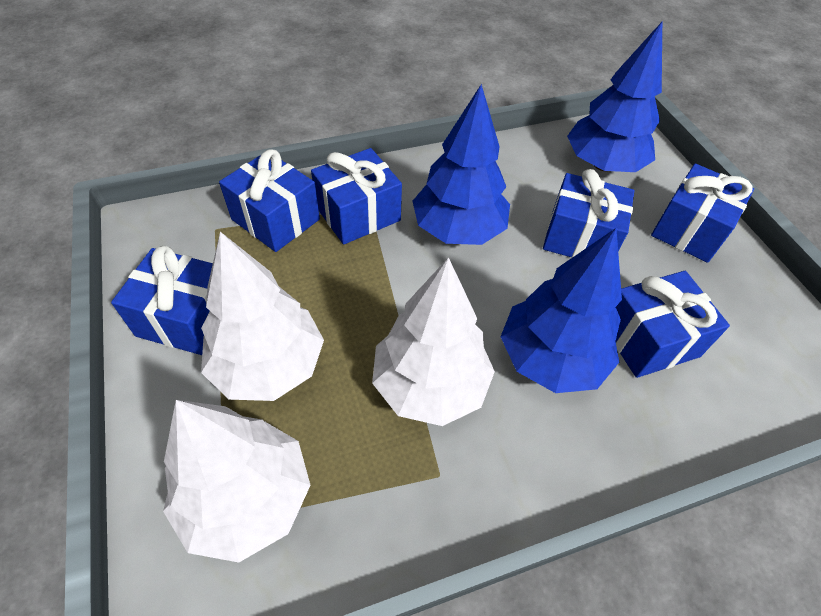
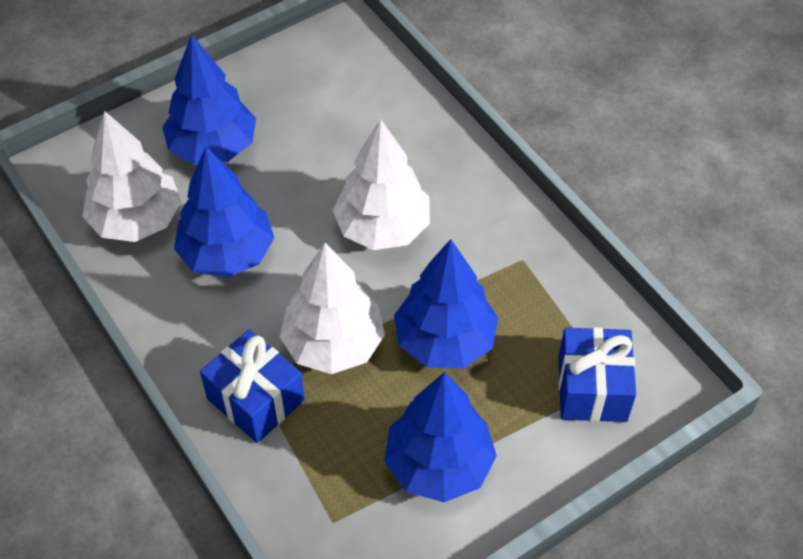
blue gift: [111,245,213,355] [219,150,320,252] [311,148,402,245] [543,169,635,258] [616,271,730,378] [651,164,754,263] = 6 -> [200,329,305,443] [558,327,636,422] = 2
blue tree: [412,84,510,245] [501,228,622,393] [567,22,662,172] = 3 -> [162,35,256,165] [174,147,274,278] [385,372,497,502] [394,239,498,368] = 4

